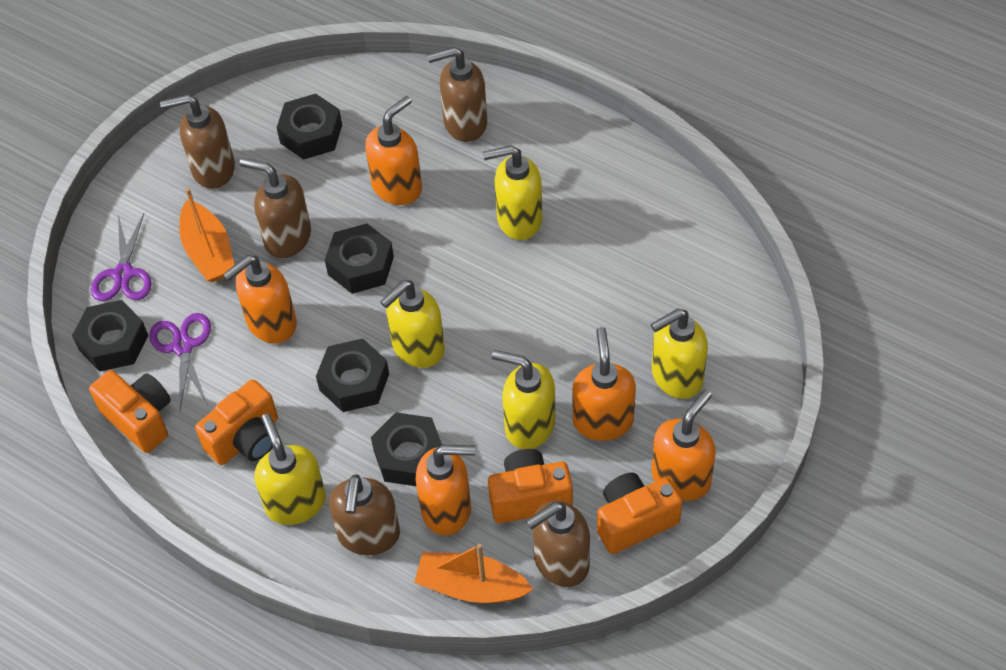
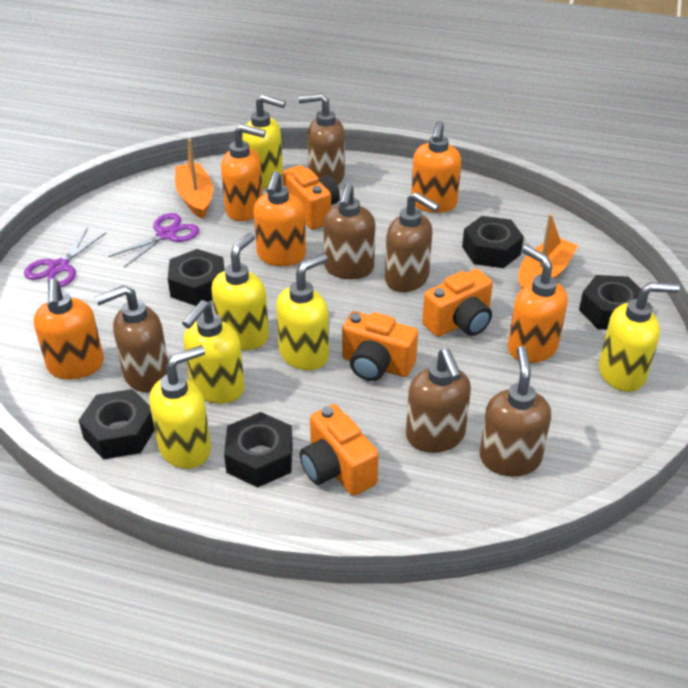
brown soap dispenser: [160,94,235,189] [240,158,311,258] [329,474,400,555] [427,47,487,142] [526,500,590,587] = 5 -> [95,285,168,392] [298,93,345,185] [323,183,375,279] [385,192,440,292] [406,349,471,453] [480,346,551,477] = 6
yellow soap dispenser: [254,414,326,525] [380,280,445,368] [483,145,543,240] [492,350,556,449] [651,309,708,399] = 5 -> [149,345,211,469] [182,300,245,404] [211,233,269,350] [242,94,286,189] [276,253,329,370] [599,282,680,392] = 6

